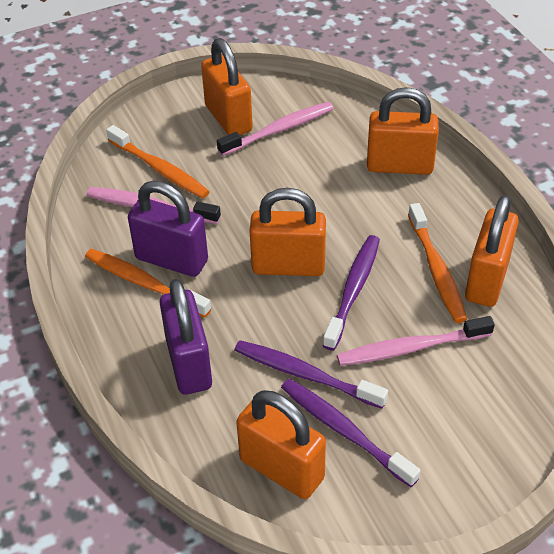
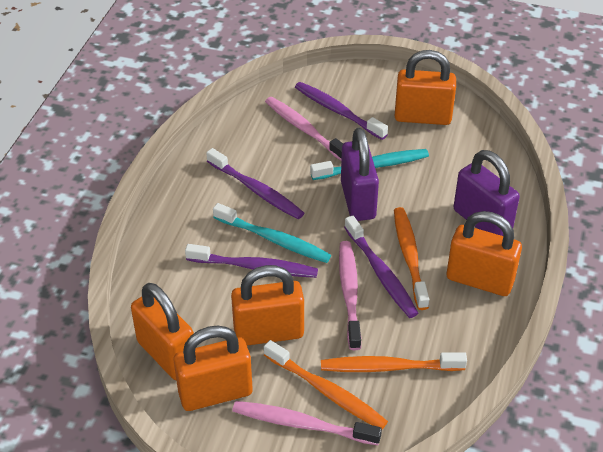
purple toothbrush: [234,340,388,409] [281,379,421,487] [323,235,380,350] = 3 -> [185,244,318,278] [206,148,304,219] [295,82,388,140] [344,215,418,318] = 4
turquoise toothbrush: none = 0 -> [213,203,331,263] [310,149,429,180] = 2

